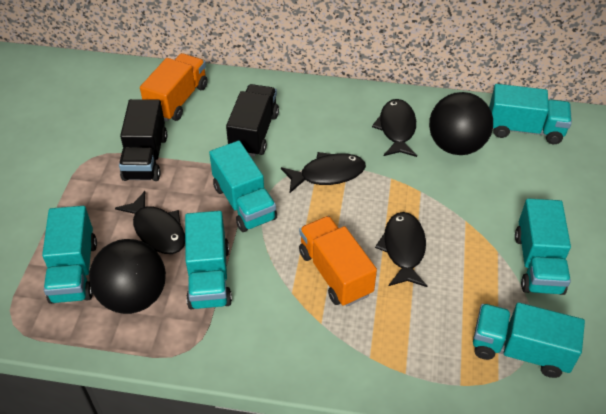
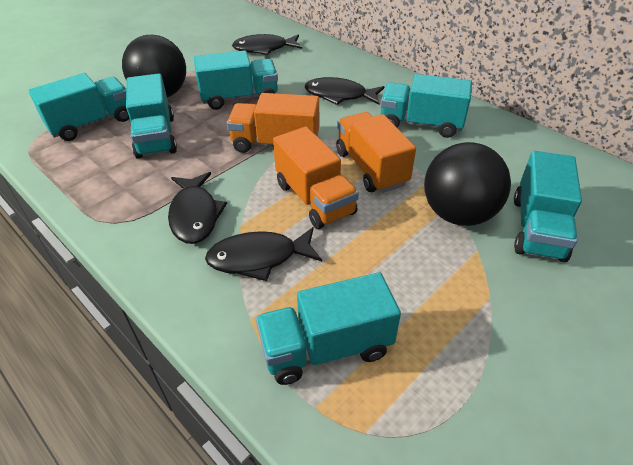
black truck: [119,99,167,181] [226,84,279,157] = 2 -> none = 0
orange truck: [140,53,208,121] [299,216,377,306] = 2 -> [227,93,319,153] [273,127,359,229] [336,112,416,193] = 3

